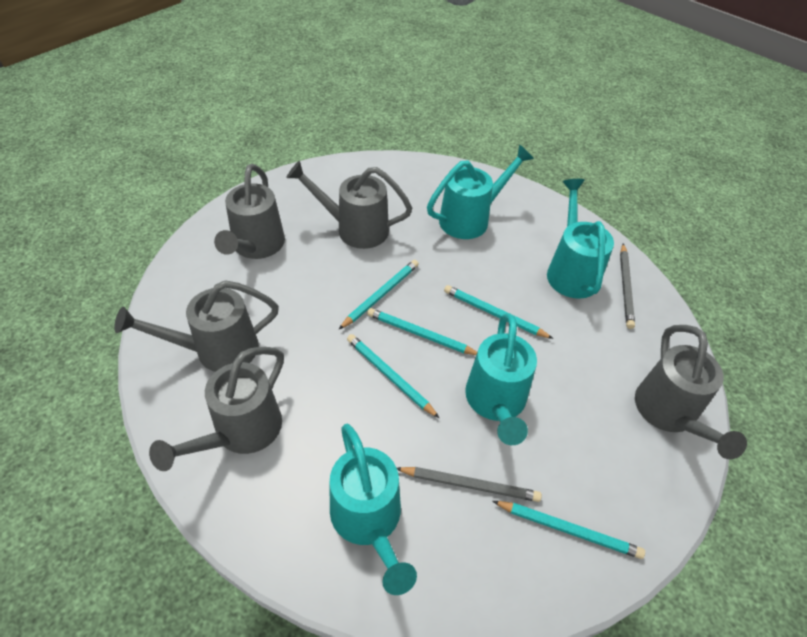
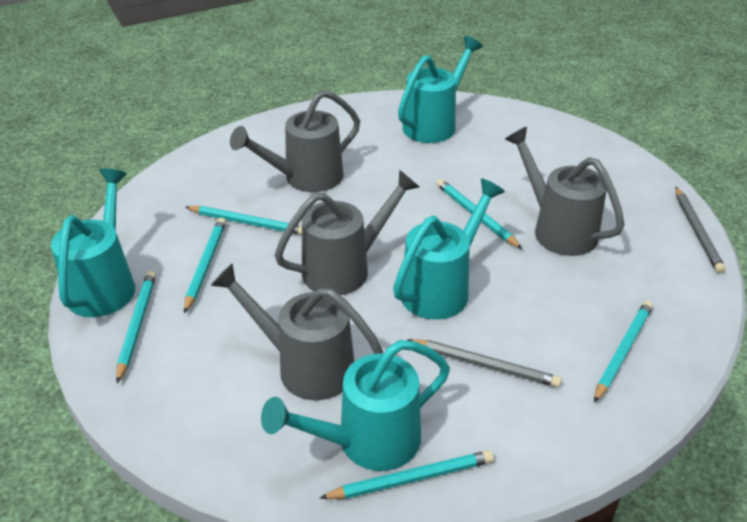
grey watering can: [114,280,279,372] [149,347,284,471] [214,164,285,259] [286,161,412,249] [635,325,747,459] = 5 -> [211,263,383,400] [230,90,360,192] [274,170,419,295] [505,127,624,256] = 4
turquoise pencil: [339,260,419,329] [347,334,439,418] [367,308,477,355] [444,285,553,339] [493,501,645,559] = 5 -> [116,271,156,383] [184,218,226,313] [185,206,302,235] [319,450,494,499] [437,179,522,249] [594,300,653,403] = 6

